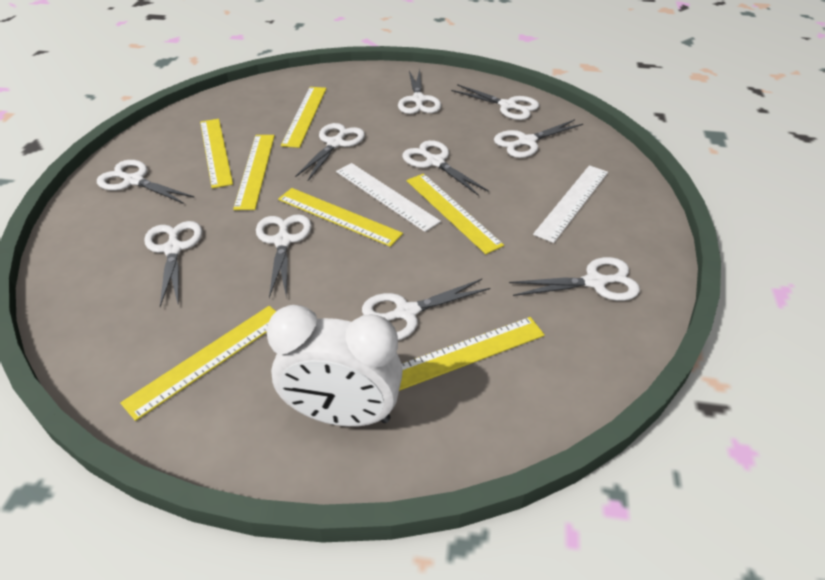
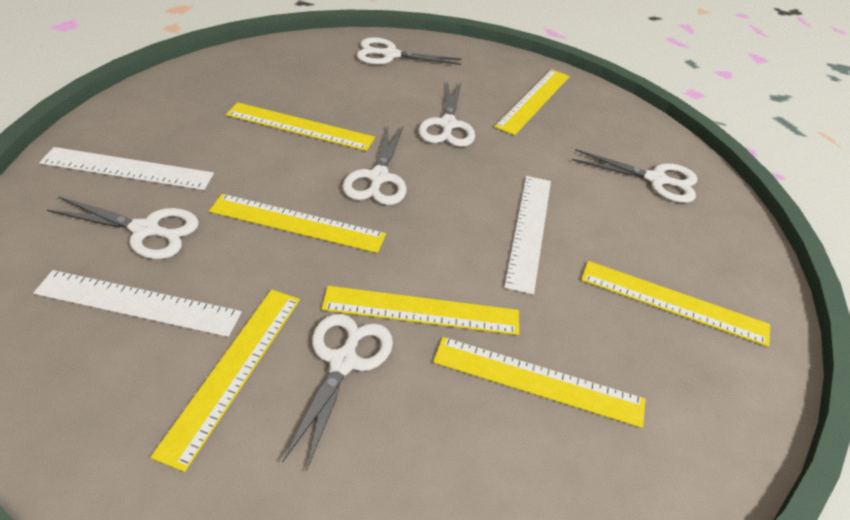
white clock: [266,305,403,427] = 1 -> none = 0
white ruler: [336,163,441,232] [533,165,608,243] = 2 -> [33,270,242,337] [39,147,214,190] [504,176,551,295] = 3
white scissors: [97,160,195,204] [144,221,202,307] [256,214,312,298] [295,123,365,181] [362,279,490,340] [398,69,441,114] [402,140,489,196] [451,84,539,120] [494,119,583,158] [509,257,640,301] = 10 -> [47,196,199,259] [282,314,393,472] [342,126,407,205] [356,37,462,65] [418,81,475,147] [572,149,697,203] = 6

